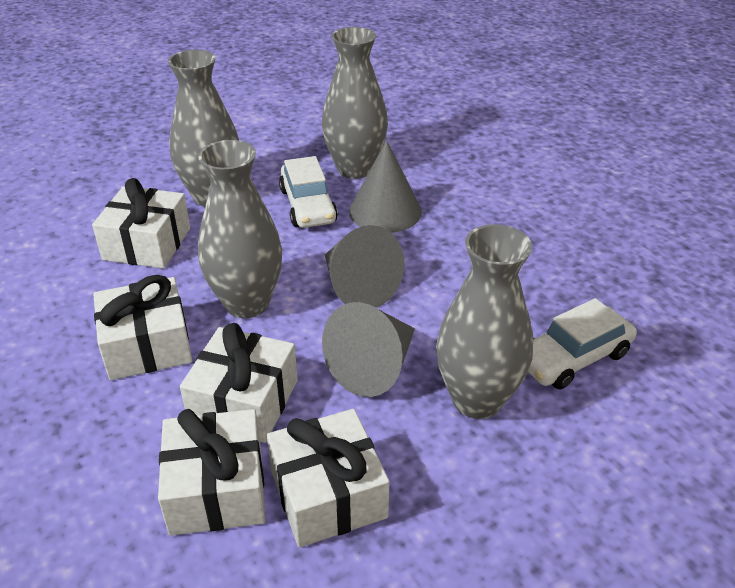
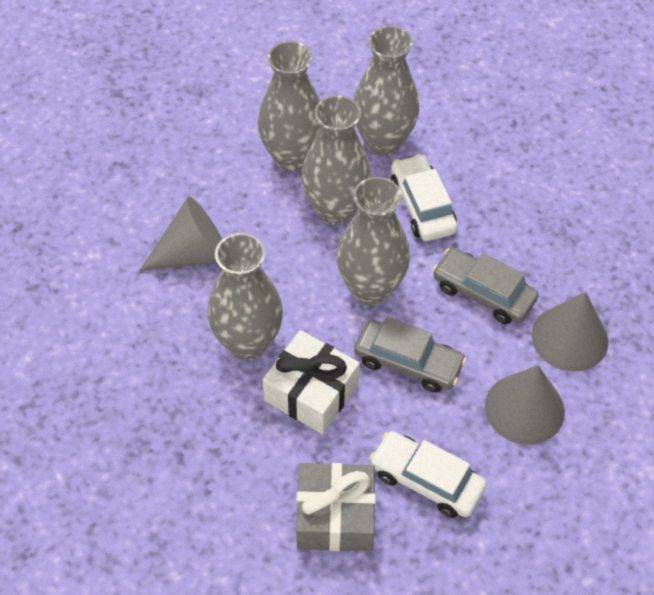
grey car: none = 0 -> [354,317,466,392] [433,248,539,324] = 2
grey gift: none = 0 -> [296,463,376,551] = 1
grey vase: [168,50,239,207] [198,140,282,318] [322,27,388,179] [436,224,533,419] = 4 -> [208,233,283,360] [258,41,321,171] [301,95,371,225] [337,177,410,305] [354,26,419,156] = 5
white gift: [92,178,190,268] [93,275,192,380] [158,409,265,536] [180,323,298,443] [267,409,389,548] = 5 -> [262,330,360,434] = 1

